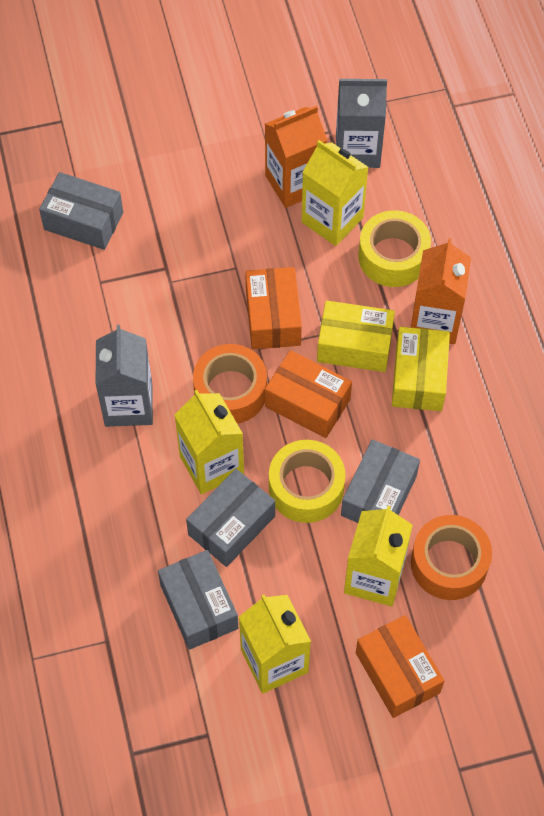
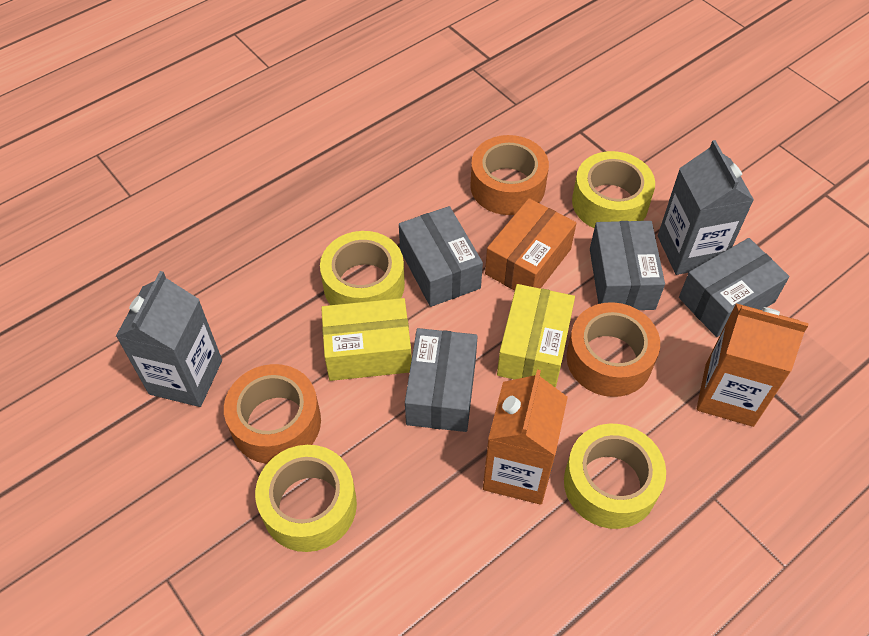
orange box: [245,267,302,349] [265,350,352,438] [356,615,444,718] = 3 -> [485,198,576,291] = 1
orange tape: [193,344,267,424] [411,515,492,600] = 2 -> [224,364,321,464] [470,135,549,215] [566,302,660,397] = 3
yellow carton: [174,390,244,495] [239,595,311,694] [301,140,368,246] [344,506,413,607] = 4 -> none = 0
yellow tape: [269,440,345,523] [358,210,431,287] = 2 -> [255,445,357,552] [320,231,405,305] [564,424,666,529] [572,151,655,228] = 4

